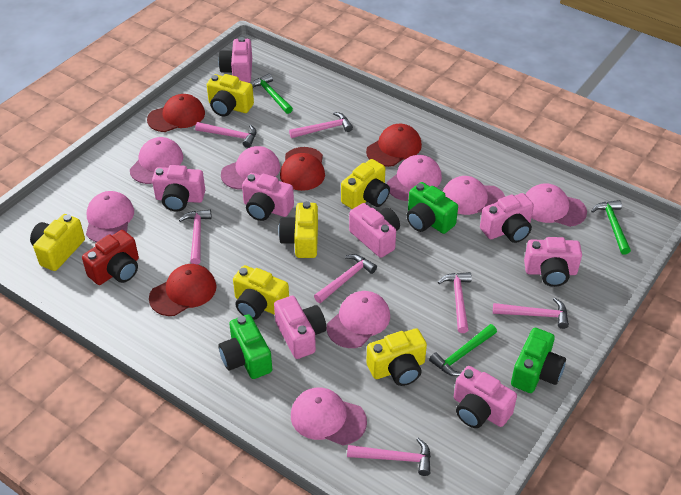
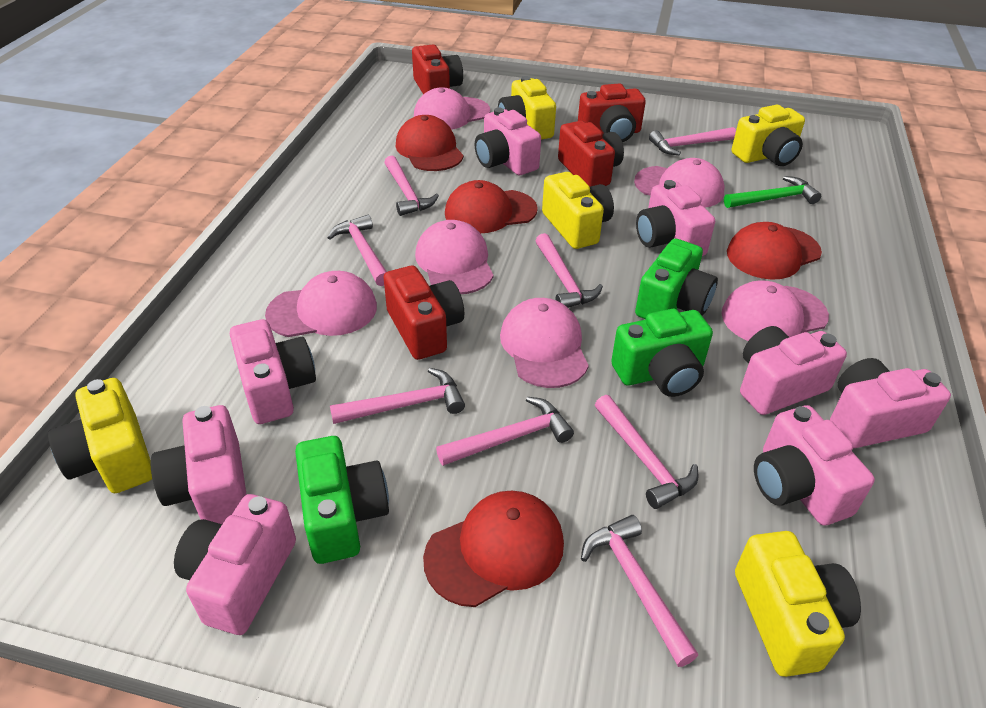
green hammer: [252,74,293,114] [429,324,497,376] [591,200,631,255] = 3 -> [724,176,821,208] = 1
pink cap: [86,191,134,242] [130,137,183,184] [221,146,280,189] [291,388,367,445] [327,291,390,348] [387,155,442,201] [443,176,505,215] [525,184,587,227] = 8 -> [265,271,377,337] [414,88,490,130] [415,220,493,294] [500,298,589,388] [634,158,724,208] [721,280,829,341] = 6
pink hammer: [179,210,211,265] [195,122,256,148] [289,112,353,138] [314,254,377,303] [347,438,431,476] [438,272,472,333] [493,298,569,329] = 7 -> [327,215,387,286] [330,368,465,424] [384,156,439,216] [436,397,574,466] [535,233,603,308] [581,515,698,667] [595,395,698,509] [649,127,736,155] = 8
red camera: [82,230,139,285] = 1 -> [384,266,464,360] [412,45,463,94] [558,121,624,187] [578,83,646,142] = 4
yellow camera: [30,214,85,271] [207,74,254,116] [233,265,289,320] [278,201,318,258] [341,159,390,209] [366,328,427,386] = 6 -> [48,378,152,493] [498,76,556,139] [542,172,614,249] [732,105,805,166] [735,531,861,677] = 5

